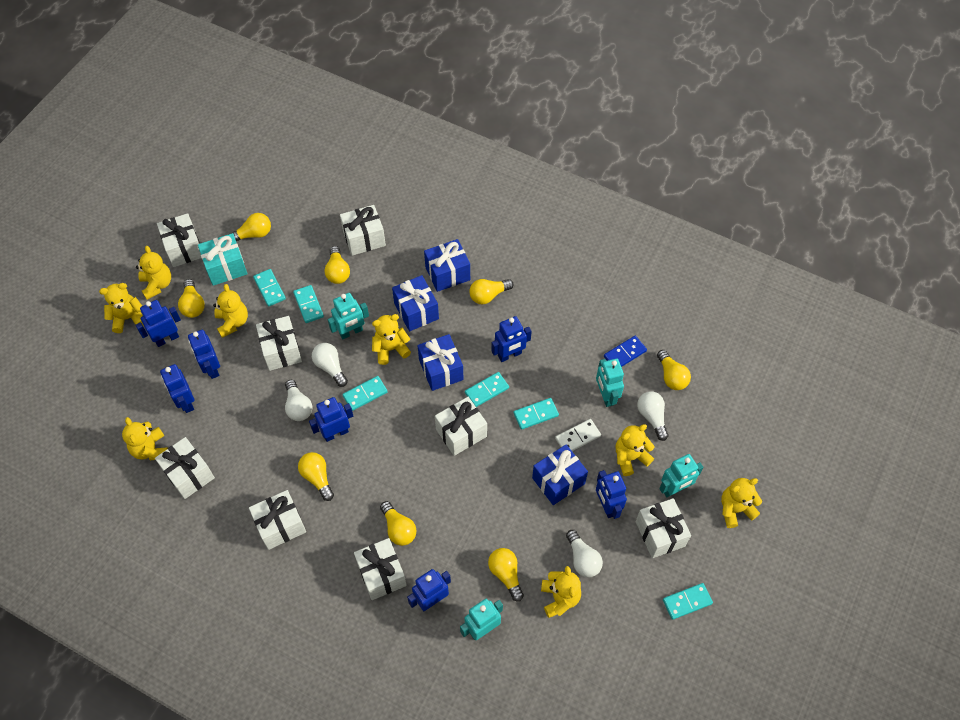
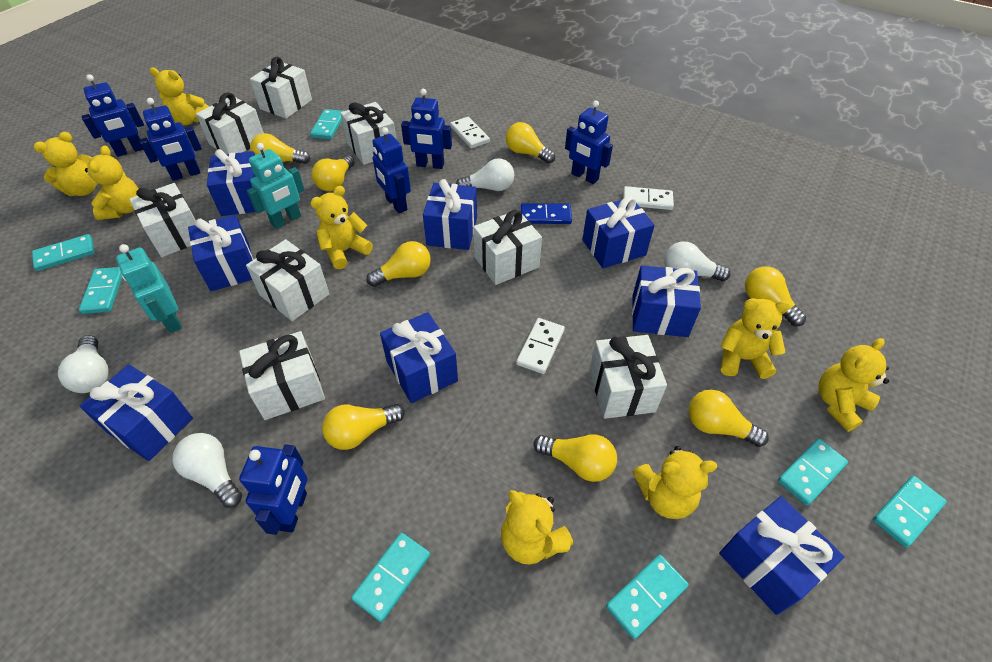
blue gift: [392,275,439,331] [417,334,464,391] [424,239,470,292] [532,444,588,505] = 4 -> [80,364,193,461] [188,215,254,291] [207,149,256,216] [380,312,458,403] [423,179,477,250] [582,196,655,268] [632,265,701,337] [719,496,844,615] = 8
blue robot: [136,300,181,347] [160,364,194,413] [188,330,220,379] [309,397,353,442] [407,569,451,611] [491,316,532,362] [596,470,627,519] = 7 -> [82,74,144,157] [139,98,202,181] [239,445,308,535] [372,127,411,213] [401,89,452,169] [565,100,613,184] = 6
turquoise domino: [253,269,286,306] [293,285,324,323] [342,376,388,411] [465,372,509,407] [513,398,559,430] [663,583,713,620] = 6 -> [32,234,95,271] [79,267,122,314] [310,109,343,139] [351,533,430,622] [606,555,689,639] [778,439,848,505] [873,476,947,547] = 7
turquoise gift: [198,233,248,286] = 1 -> none = 0
turquoise robot: [328,293,369,339] [460,599,503,640] [596,359,624,407] [659,454,703,497] = 4 -> [116,244,182,333] [247,143,304,229] = 2
white domino: [555,419,601,451] = 1 -> [450,117,490,148] [516,318,565,374] [623,186,674,210] = 3

